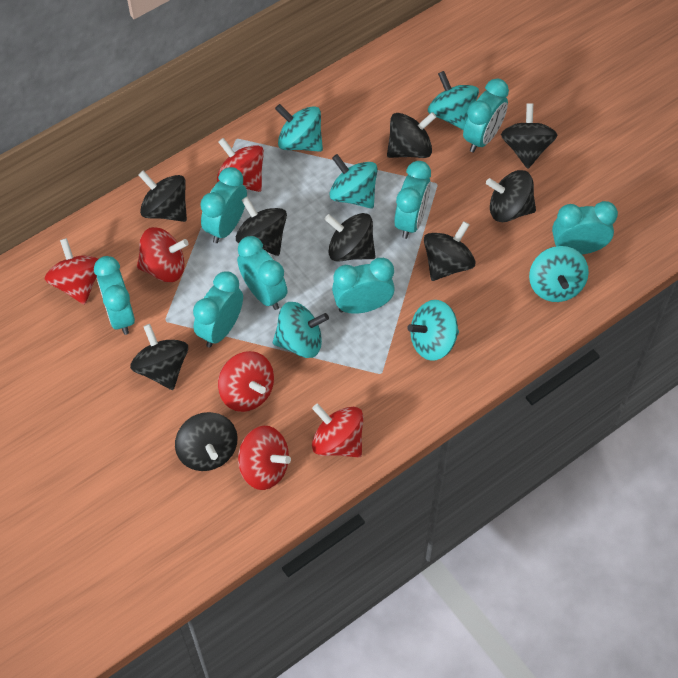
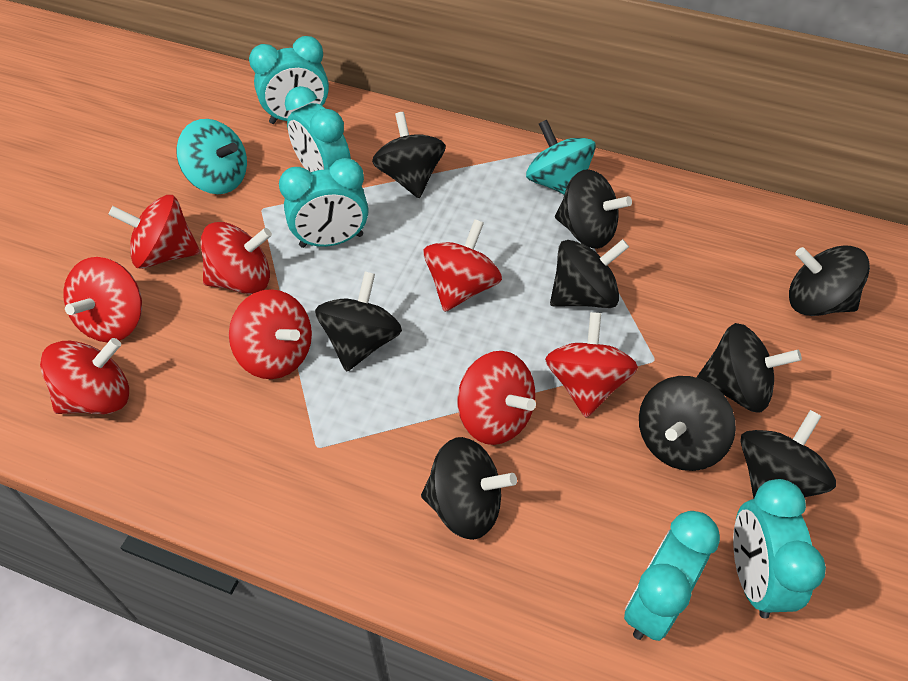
red spinning top: [45,238,98,305] [137,227,189,282] [217,138,264,192] [218,351,274,412] [238,426,291,490] [312,404,364,457] = 6 -> [40,338,129,414] [63,257,142,343] [108,195,200,269] [201,222,272,294] [229,289,312,379] [423,219,502,312] [458,351,536,445] [545,312,638,418] = 8
turquoise clock: [94,256,135,335] [193,271,243,348] [200,167,247,243] [237,236,287,310] [332,258,395,314] [394,161,431,239] [463,79,509,153] [552,201,618,254] = 8 -> [249,36,329,124] [279,158,368,248] [285,86,351,172] [624,511,720,641] [733,479,826,619] = 5
turquoise spinning top: [273,302,329,358] [275,104,323,152] [329,154,378,209] [407,300,459,361] [428,71,479,130] [529,246,589,302] = 6 -> [176,119,247,194] [526,120,596,195] = 2

